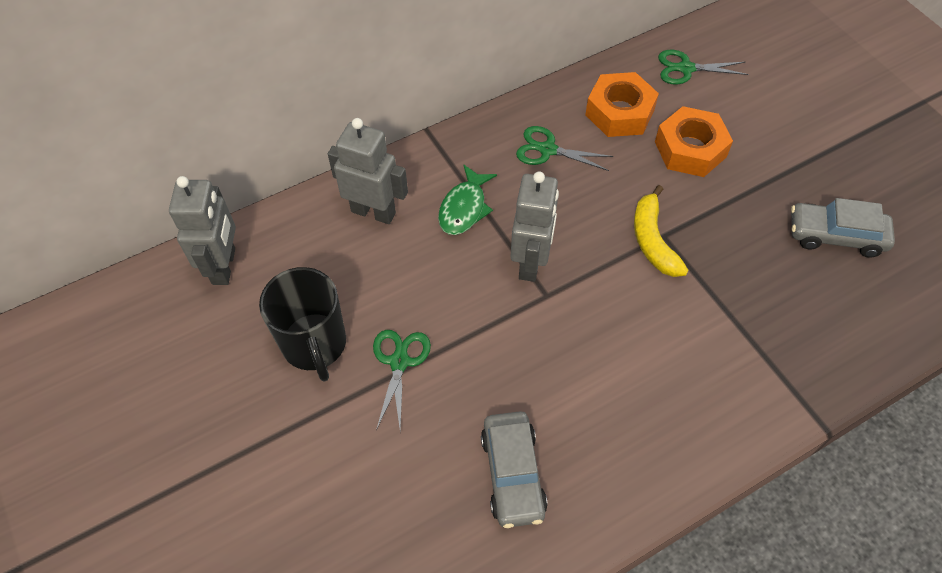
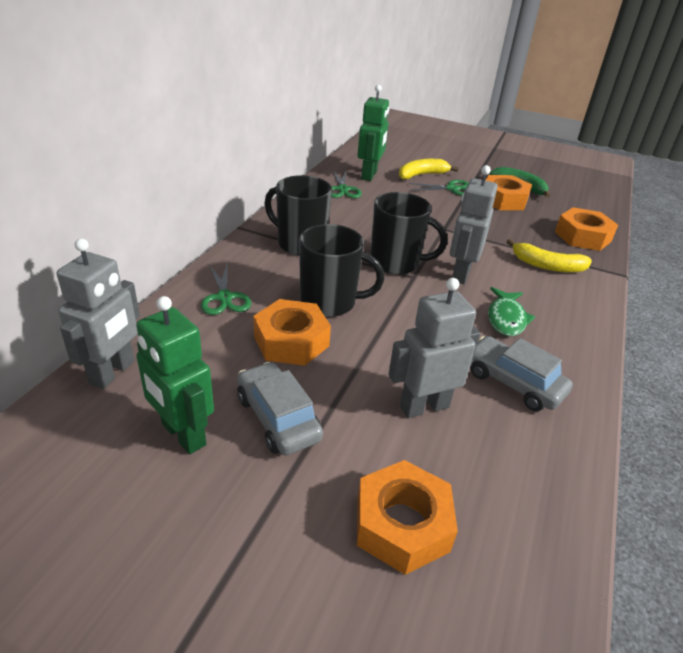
black mug: [259,267,346,382] = 1 -> [264,175,332,256] [299,224,384,317] [370,192,447,275] = 3
green banana: none = 0 -> [489,167,550,198] = 1
green robot: none = 0 -> [136,296,214,454] [357,85,389,181] = 2
orange nut: [585,72,659,137] [655,106,733,177] = 2 -> [253,299,331,366] [357,460,458,575] [486,175,532,210] [555,207,618,251] = 4
yellow banana: [634,185,688,277] = 1 -> [399,159,459,179] [506,239,592,273] = 2

